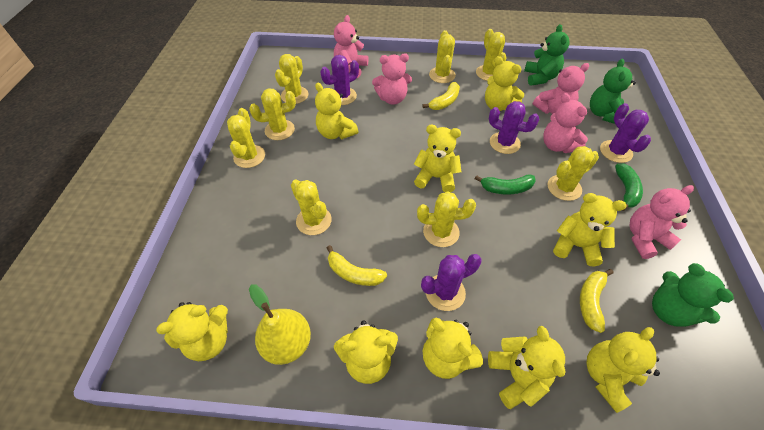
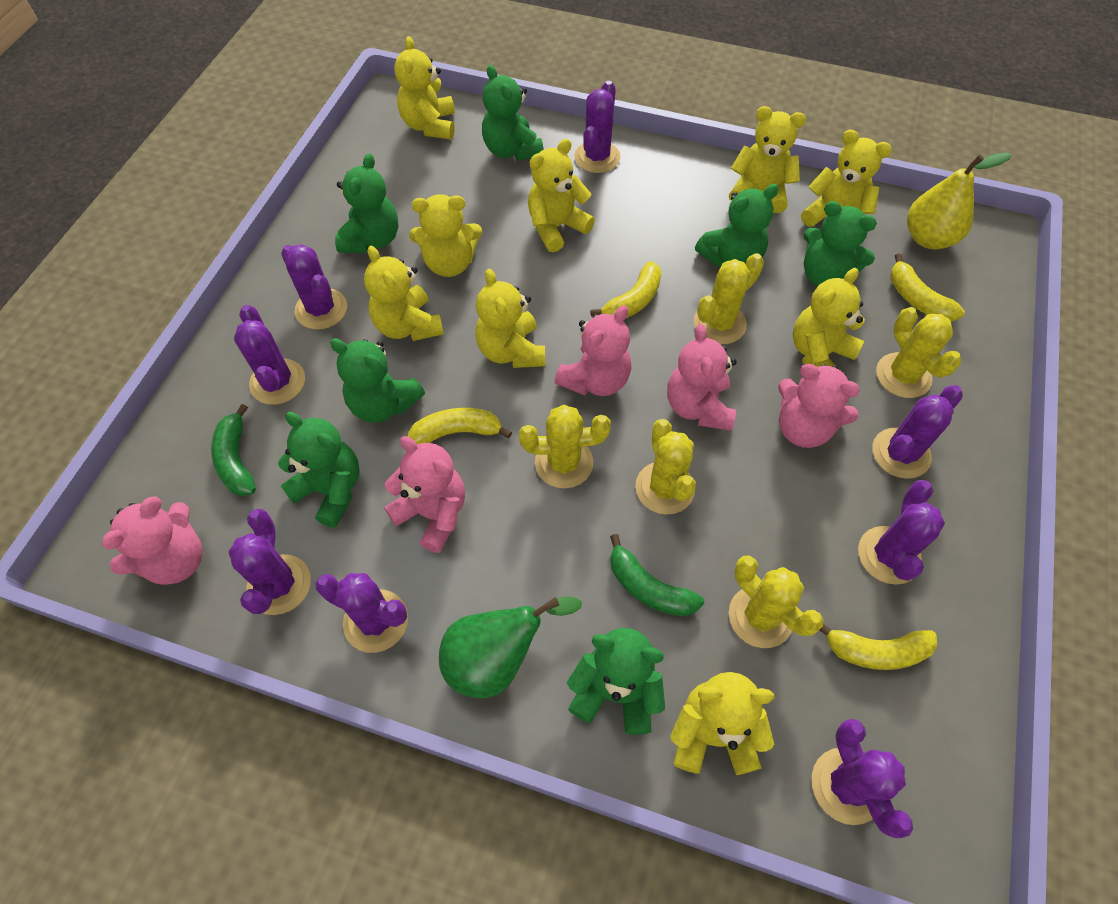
green pear: none = 0 -> [439,596,582,698] = 1
green teddy bear: [524,24,570,86] [590,59,636,124] [652,263,734,327] = 3 -> [278,412,360,528] [330,338,425,423] [335,153,399,253] [482,65,544,161] [567,628,665,735] [695,184,779,267] [804,201,877,287] = 7
purple cactus: [321,55,359,105] [421,254,482,311] [489,101,539,154] [600,103,651,163] = 4 -> [228,509,311,615] [234,305,305,405] [281,244,347,329] [315,573,408,653] [574,81,620,173] [812,719,913,838] [858,480,945,585] [872,385,963,479] = 8
yellow banana: [327,245,387,286] [423,82,460,110] [580,269,613,333] = 3 -> [408,408,512,444] [590,261,662,318] [819,623,938,670] [890,253,965,321] = 4
yellow cactus: [227,108,265,168] [249,88,296,140] [275,54,309,104] [291,179,332,235] [417,191,476,247] [429,30,456,83] [476,29,507,81] [548,146,599,201] = 8 -> [519,405,611,489] [635,419,696,515] [694,253,764,344] [729,556,824,648] [876,307,962,398] = 5

